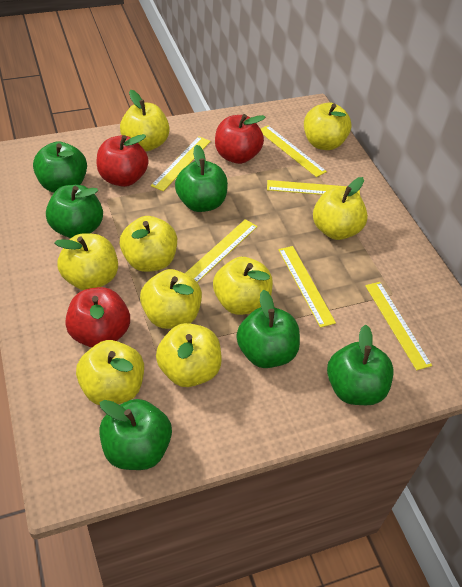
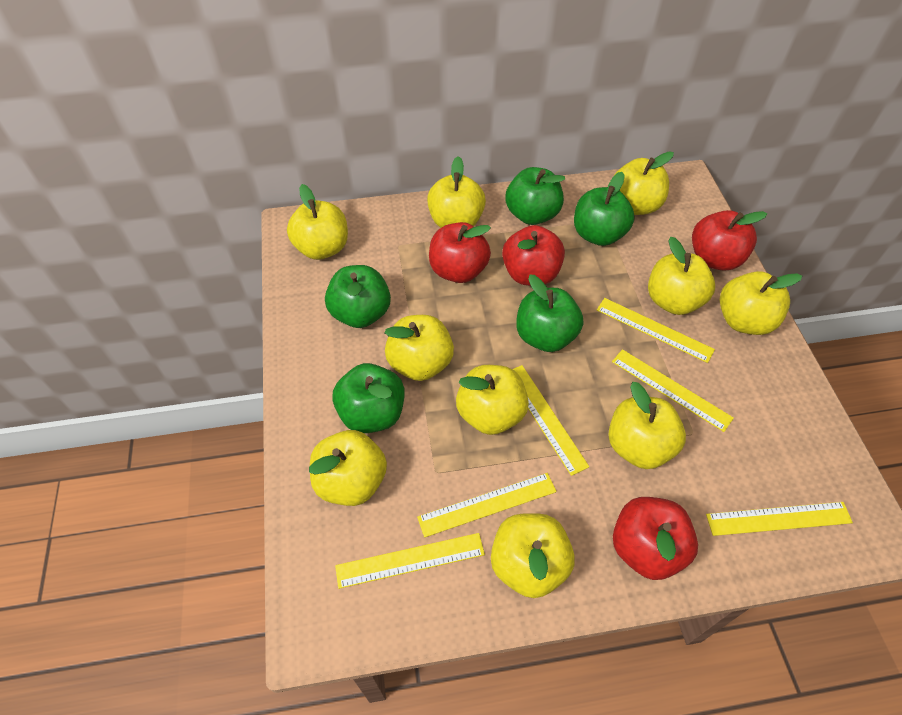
green apple: [33,141,87,193] [46,185,103,238] [99,399,172,470] [175,145,228,212] [236,290,300,368] [327,325,394,405] = 6 -> [325,265,391,328] [332,363,404,433] [505,167,565,225] [516,275,583,352] [574,172,635,246] = 5
red apple: [65,287,130,348] [97,134,149,187] [215,114,265,164] = 3 -> [429,222,491,283] [502,225,565,286] [613,497,698,580] [692,210,767,271] = 4
yellow apple: [55,233,118,290] [76,340,144,405] [120,90,170,151] [120,216,177,272] [140,269,202,329] [156,323,222,387] [213,257,273,315] [304,103,351,150] [313,177,368,240] = 9 -> [287,184,348,260] [309,430,387,506] [384,315,454,381] [427,156,486,228] [456,365,529,435] [491,513,575,598] [608,382,686,469] [613,151,674,215] [648,237,715,315] [720,271,802,335] = 10

